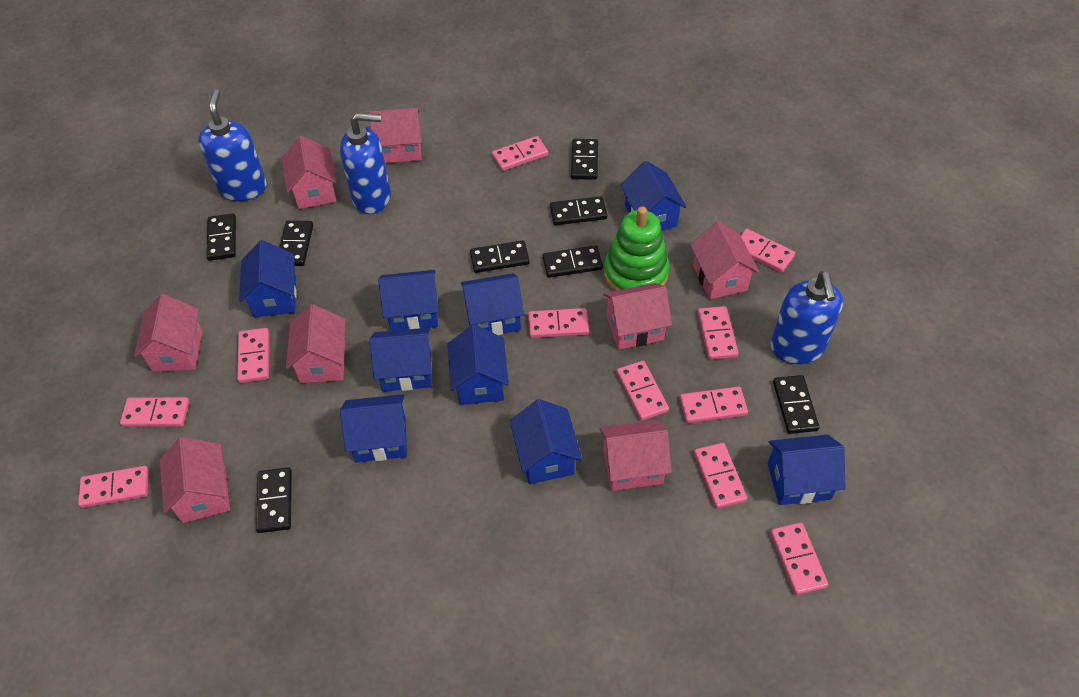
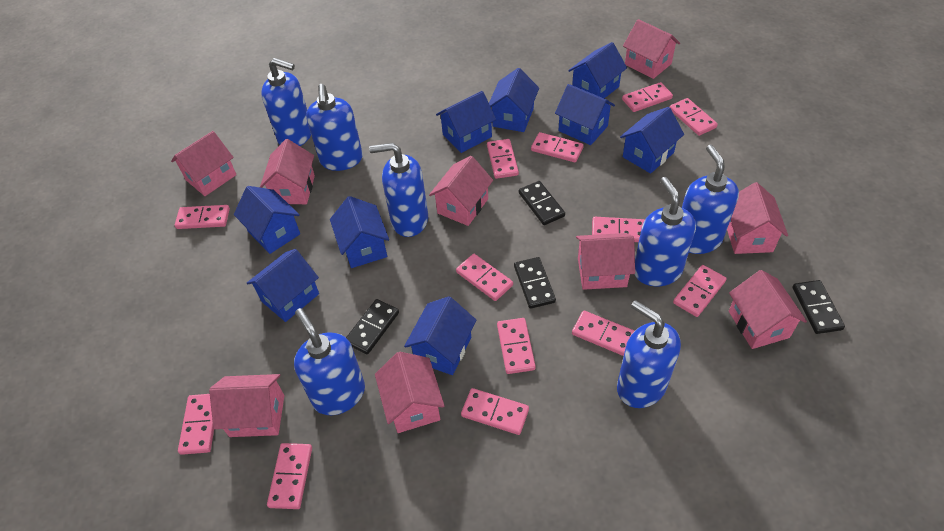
black domino: [206,213,236,261] [256,467,292,533] [279,221,313,266] [470,240,530,273] [543,245,603,278] [550,196,607,225] [571,139,598,180] [773,375,819,434] = 8 -> [346,299,399,354] [514,257,556,309] [519,181,565,225] [792,280,845,334] = 4
blue soap dispenser: [198,89,267,201] [340,113,391,214] [770,271,843,364] = 3 -> [261,58,311,146] [294,308,365,415] [306,84,363,171] [369,143,428,237] [617,300,681,408] [634,177,696,286] [682,145,739,254] = 7
green stacking toy: [604,207,670,291] = 1 -> none = 0
pink domino: [78,466,149,508] [120,397,190,427] [237,328,269,383] [492,136,548,171] [528,308,589,338] [617,361,669,421] [680,387,748,423] [694,443,747,509] [698,306,738,360] [741,229,795,273] [770,522,828,595] = 11 -> [175,205,230,229] [178,394,214,455] [267,443,312,509] [456,254,513,301] [461,388,529,435] [487,139,519,179] [497,318,536,374] [531,132,584,162] [572,310,634,356] [592,217,645,242] [622,82,673,112] [670,98,718,136] [673,265,727,317] = 13
pink house: [134,294,202,372] [160,437,230,523] [282,136,337,209] [286,304,346,383] [369,108,421,163] [600,420,672,491] [603,283,672,350] [690,221,759,300] = 8 -> [171,131,237,196] [209,374,284,437] [260,139,315,204] [375,352,445,433] [429,156,493,226] [576,233,635,290] [623,19,680,79] [727,182,788,254] [729,270,807,349] = 9

